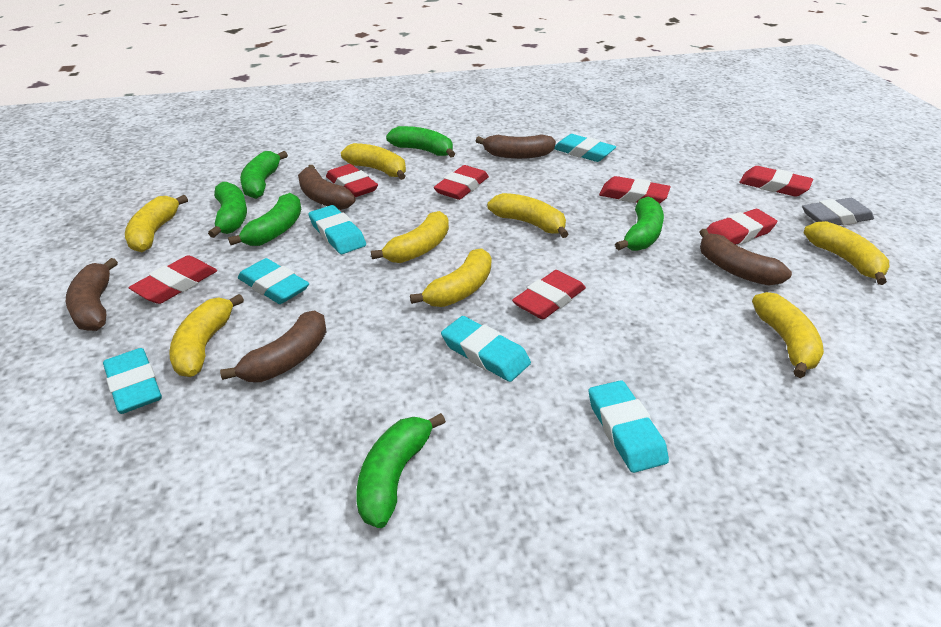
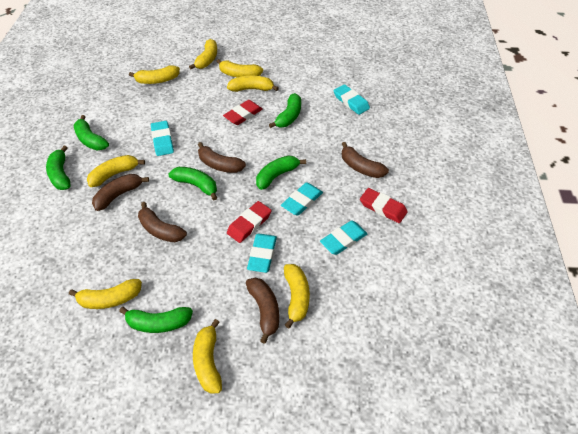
grey eraser: [802,198,874,225] = 1 -> none = 0
red eraser: [129,255,217,304] [326,164,378,197] [434,165,489,200] [512,270,586,319] [599,176,671,204] [707,209,777,244] [739,166,813,197] = 7 -> [223,100,263,125] [227,201,272,243] [360,188,408,223] = 3
turquoise eraser: [103,348,162,414] [238,258,309,304] [308,205,366,254] [441,316,531,382] [554,134,616,162] [589,380,669,473] = 6 -> [151,121,174,156] [247,234,277,273] [281,182,323,216] [320,221,368,255] [334,84,370,115] = 5

